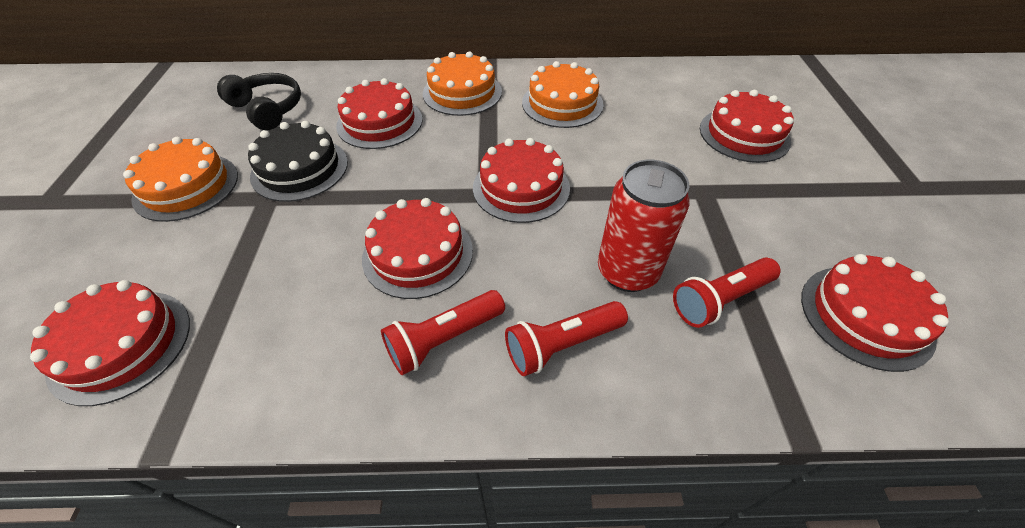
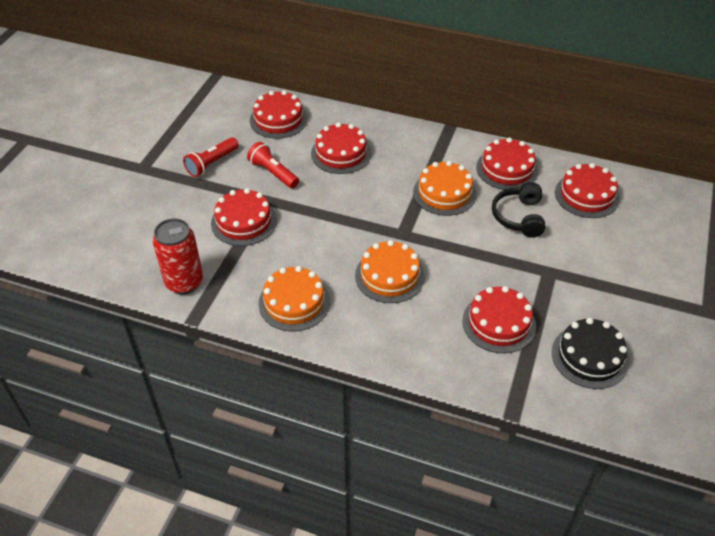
red flashlight: [381,290,505,375] [505,301,628,376] [673,258,781,328] = 3 -> [183,137,239,177] [247,142,299,188] = 2

